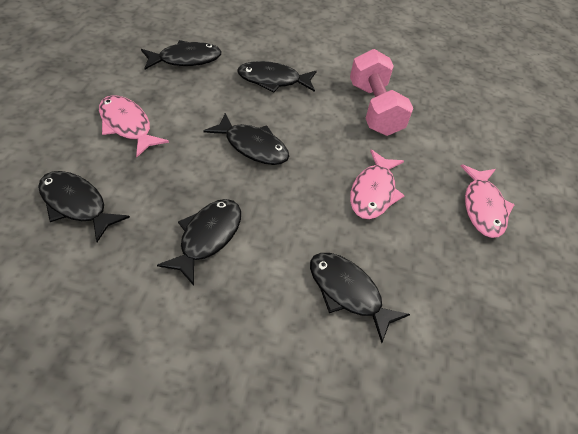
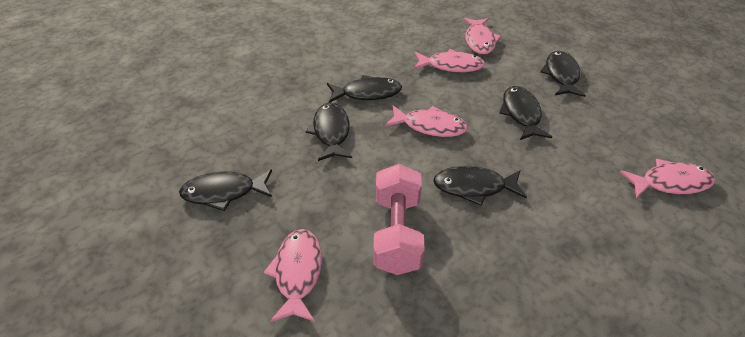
pink fish: [99,95,169,157] [350,149,405,219] [461,164,515,238] = 3 -> [264,229,322,322] [385,106,468,137] [414,49,485,72] [463,18,501,55] [620,159,715,198] = 5

